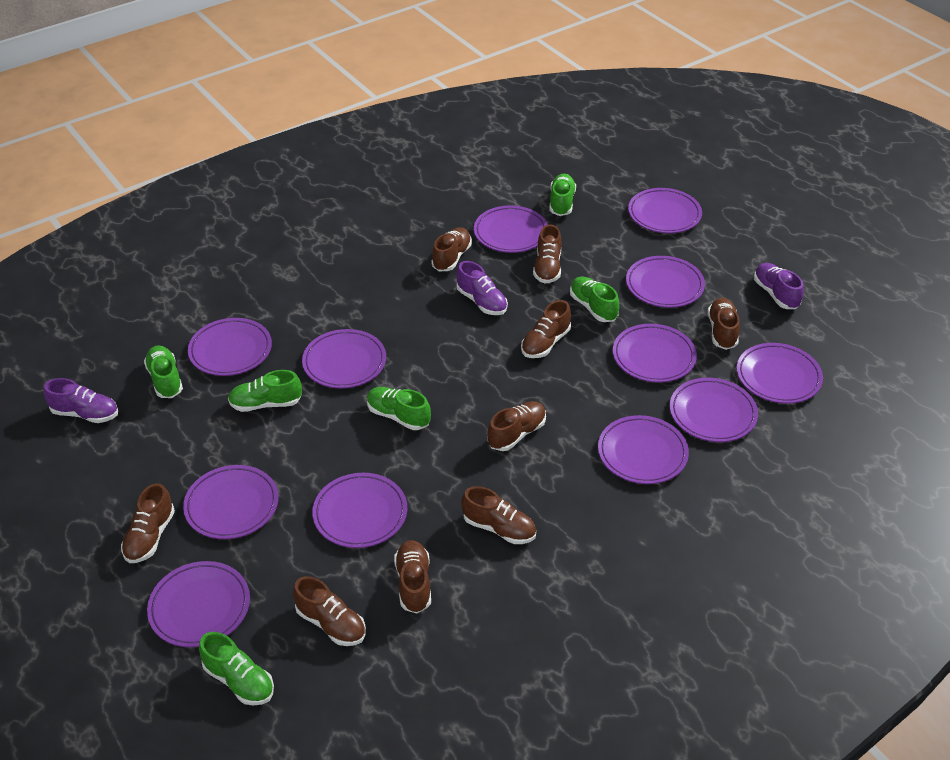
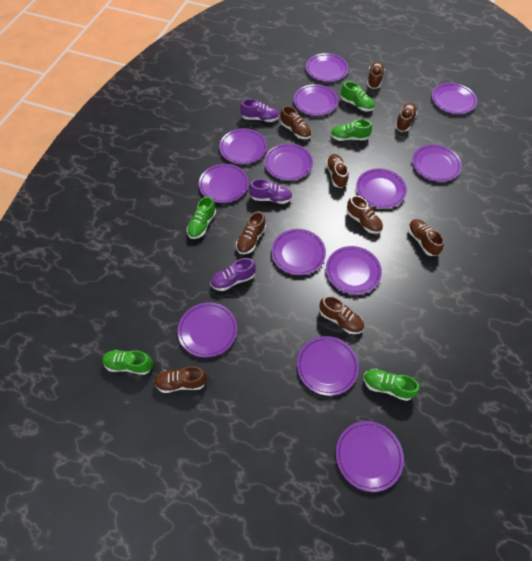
green shoe: [144,345,183,398] [199,632,274,705] [228,370,302,412] [367,387,431,430] [550,174,576,216] [570,276,619,322] = 6 -> [102,350,153,375] [187,196,216,239] [330,119,372,141] [341,81,375,111] [363,369,419,401] = 5
purple plate: [147,561,250,647] [183,465,279,539] [188,318,272,376] [302,329,386,388] [312,473,407,548] [474,205,548,253] [598,415,689,484] [613,324,697,383] [626,256,705,308] [628,188,702,233] [670,378,758,442] [737,343,823,404] = 12 -> [178,302,237,358] [199,164,249,203] [219,129,267,164] [264,143,313,181] [271,229,326,275] [294,84,338,116] [297,336,359,396] [306,53,348,82] [326,246,382,294] [336,421,404,492] [356,168,407,208] [412,144,462,182] [432,83,477,114] = 13

